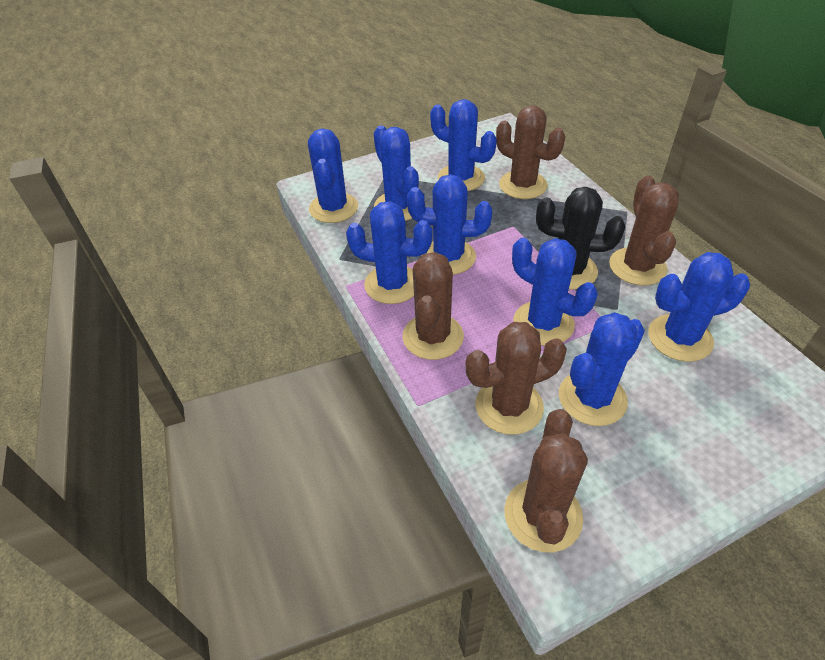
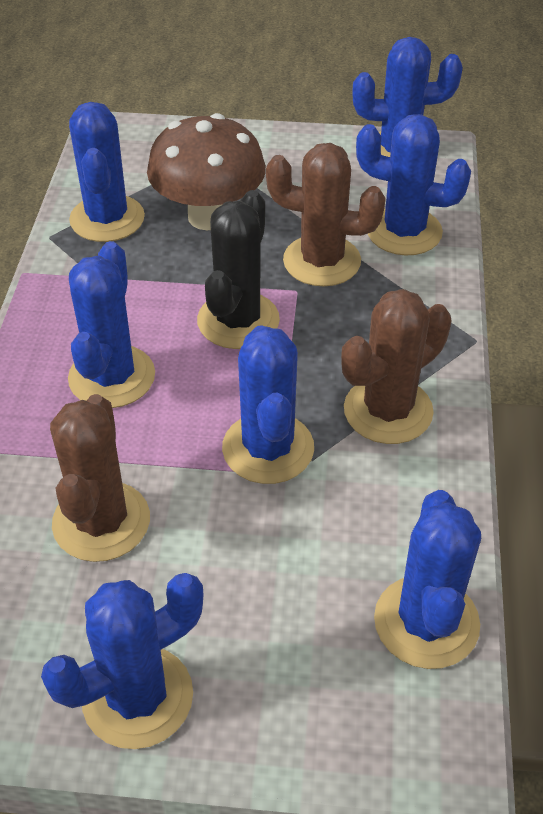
blue cactus: [308,129,358,223] [346,201,432,304] [374,125,419,221] [407,174,492,275] [430,99,497,191] [512,238,598,346] [559,312,645,426] [648,252,750,362] = 8 -> [41,573,203,749] [68,241,155,408] [69,102,145,242] [222,325,314,484] [352,37,463,157] [356,114,471,256] [374,490,481,669] = 7
brown cactus: [403,252,464,360] [465,322,567,435] [496,105,565,199] [504,409,588,552] [609,176,679,286] = 5 -> [50,394,150,562] [266,143,386,286] [341,289,452,444] = 3
brown mushroom: none = 0 -> [147,113,266,230] = 1

